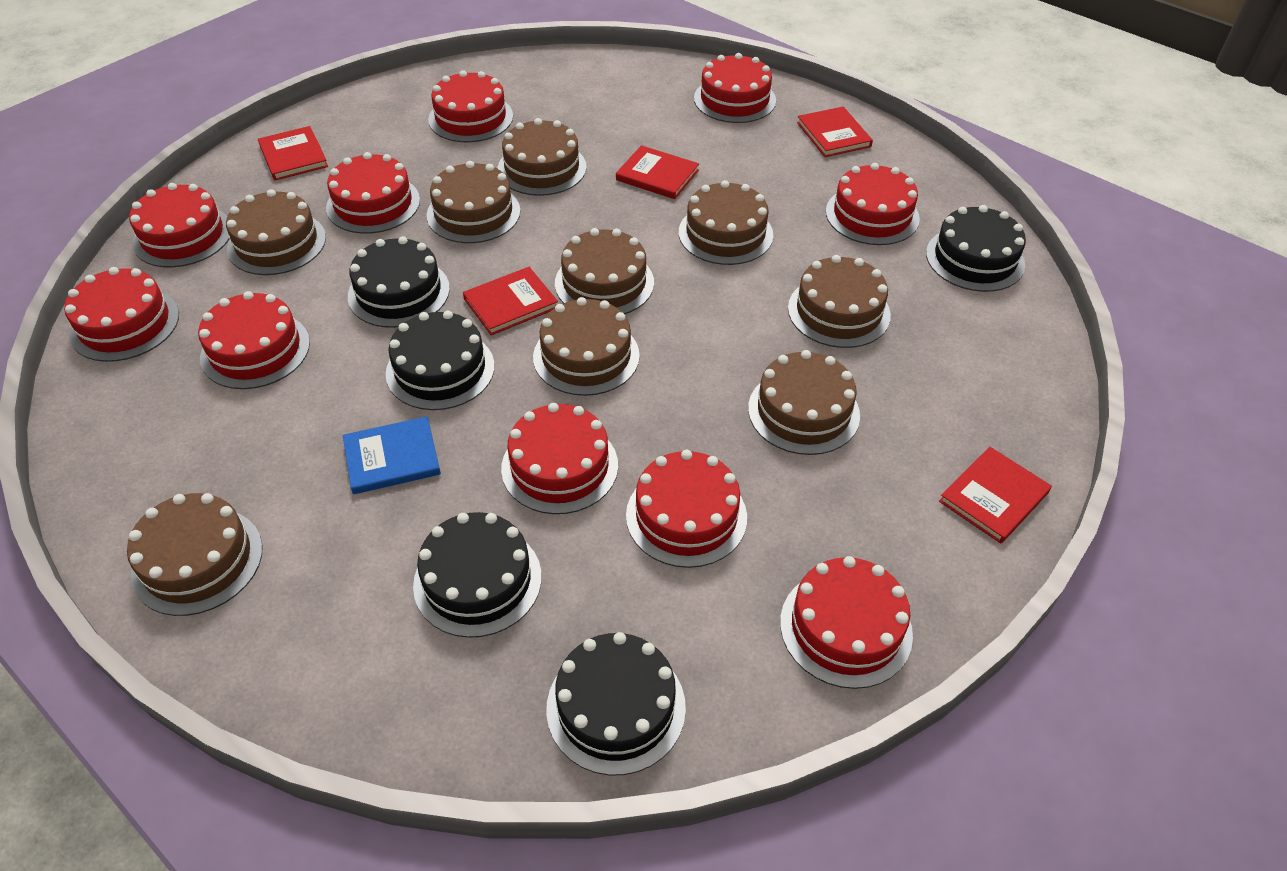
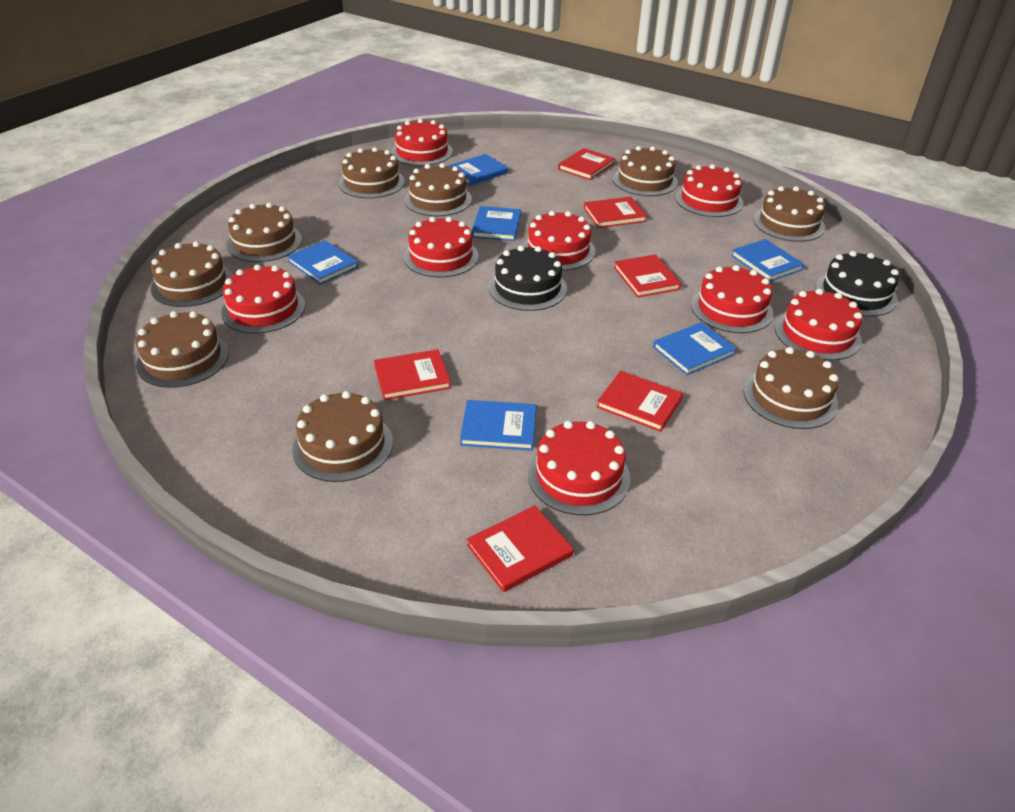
black cake: [348,236,450,328] [386,311,495,410] [413,512,542,638] [546,632,686,776] [926,205,1026,292] = 5 -> [489,246,567,311] [816,251,899,317] = 2
blue book: [343,416,441,494] = 1 -> [287,240,359,285] [448,154,508,186] [460,400,537,451] [471,206,521,241] [653,322,737,375] [731,239,805,282] = 6
red book: [258,126,328,181] [463,267,558,335] [616,145,699,199] [797,107,873,157] [939,447,1052,544] = 5 -> [374,349,451,400] [467,506,574,592] [558,148,615,180] [584,197,647,228] [597,371,683,432] [614,254,681,297] = 6
red cake: [64,267,179,362] [129,183,230,267] [198,291,310,389] [326,152,420,234] [428,70,513,142] [501,403,618,514] [626,450,747,568] [694,53,776,123] [780,556,913,689] [826,163,920,245] = 10 -> [221,264,305,334] [391,119,453,166] [404,217,479,277] [523,211,595,271] [528,421,631,515] [676,164,743,217] [691,265,773,333] [775,289,863,360] = 8

